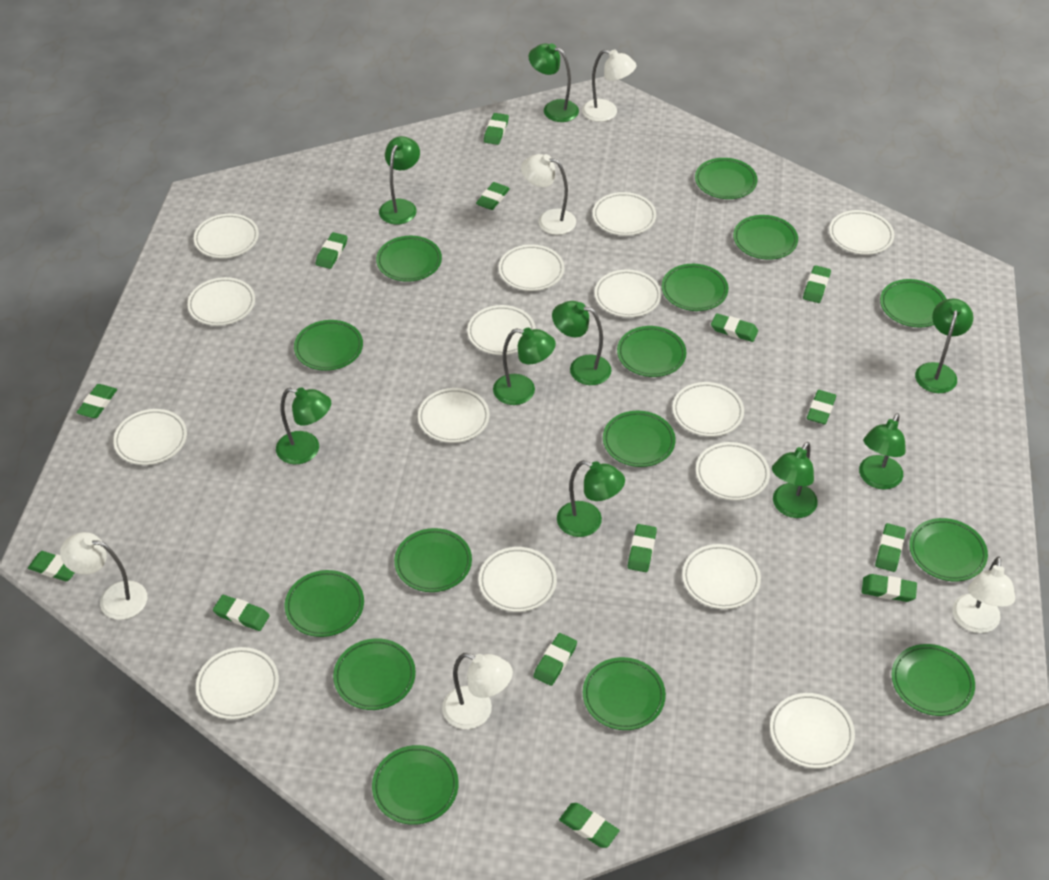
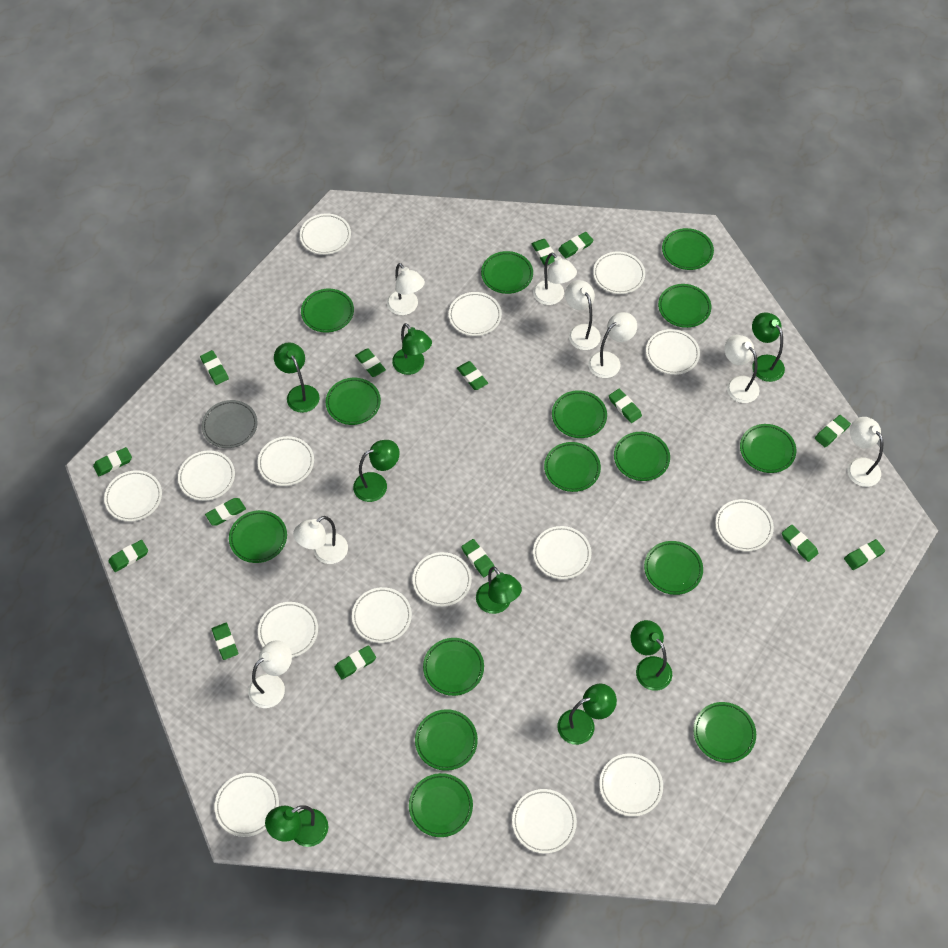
green eraser: [28,551,75,581] [76,384,117,418] [213,595,270,631] [316,232,348,269] [476,182,510,210] [484,113,509,145] [533,633,577,686] [559,803,620,848] [628,524,657,572] [711,313,758,342] [803,265,831,303] [807,390,836,424] [862,574,917,602] [875,523,906,572] = 14 -> [93,447,132,476] [108,540,148,572] [200,350,229,385] [205,498,246,526] [212,623,238,660] [334,645,376,680] [355,349,386,377] [457,361,488,390] [461,539,495,577] [531,239,554,265] [558,232,593,258] [609,389,642,423] [782,525,818,562] [815,415,851,447] [844,539,885,570] = 15
green lamp: [276,387,331,464] [379,136,420,225] [493,328,556,405] [529,43,579,122] [552,301,612,385] [557,460,625,537] [772,442,818,518] [859,413,906,490] [915,299,973,393] = 9 -> [265,805,328,847] [274,342,320,413] [353,440,400,502] [392,323,432,375] [476,567,522,614] [558,684,617,745] [630,620,672,691] [752,312,785,382] = 8
grey plate: none = 0 -> [202,400,258,448] = 1
white lamp: [60,532,147,620] [442,653,513,729] [521,154,576,235] [582,49,636,122] [952,557,1015,633] = 5 -> [248,641,292,708] [293,516,348,564] [387,263,425,315] [533,253,577,305] [565,280,601,350] [588,312,637,378] [724,335,760,403] [847,417,883,487] = 8

